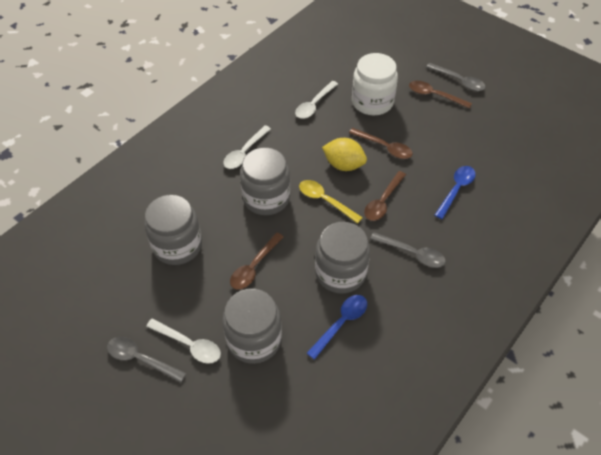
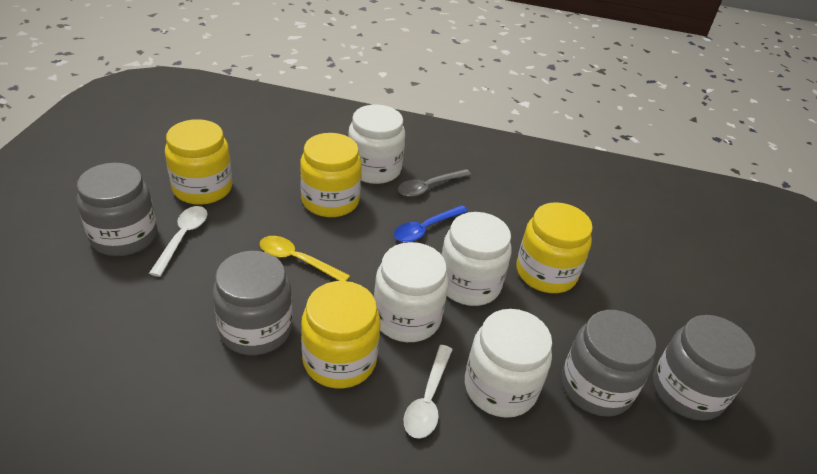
blue spoon: [307,295,367,360] [435,166,476,219] = 2 -> [394,205,468,242] = 1
brown spoon: [230,233,284,290] [349,128,413,159] [364,171,406,221] [409,81,472,109] = 4 -> none = 0
grey spoon: [107,337,186,383] [370,232,446,268] [426,63,485,91] = 3 -> [398,169,471,197] = 1
white jar: [352,53,398,115] = 1 -> [348,105,405,184] [374,242,449,342] [441,212,512,306] [465,309,552,418] = 4
white spoon: [146,318,221,364] [223,125,271,169] [295,81,338,119] = 3 -> [149,206,208,277] [404,345,453,439] = 2
yellow jar: none = 0 -> [165,119,233,205] [300,133,362,217] [301,281,380,388] [516,202,593,293] = 4
yellow lemon: [322,138,367,171] = 1 -> none = 0

